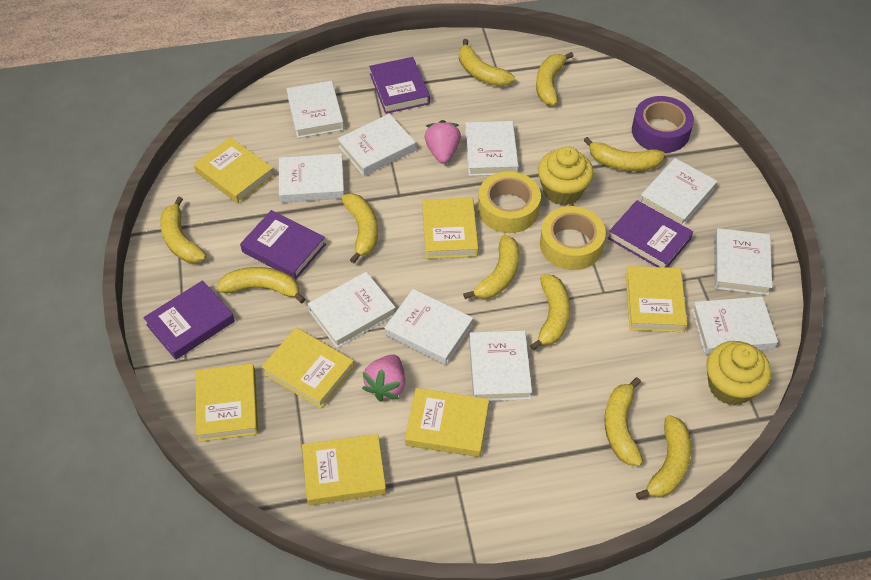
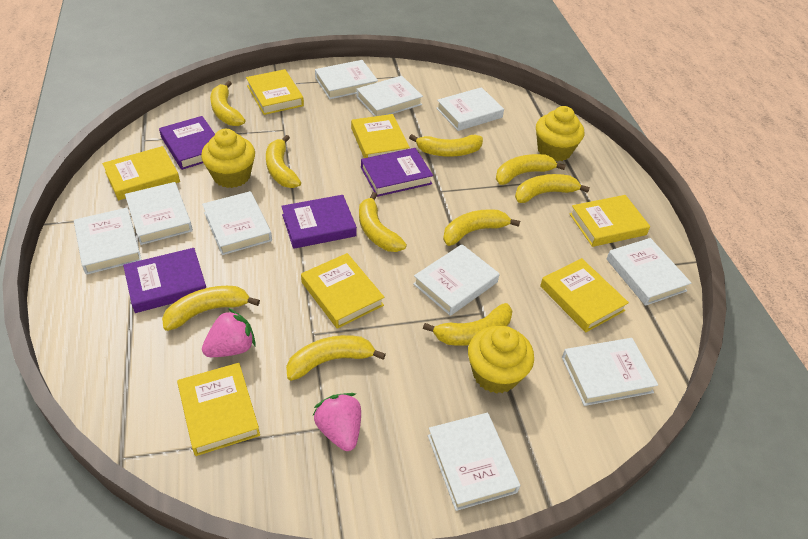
purple tape: [632,96,694,153] = 1 -> none = 0
yellow cupcake: [538,146,593,205] [706,341,771,405] = 2 -> [201,129,255,188] [468,326,534,394] [536,106,584,162] = 3
yellow tape: [478,171,541,233] [540,206,606,270] = 2 -> none = 0

